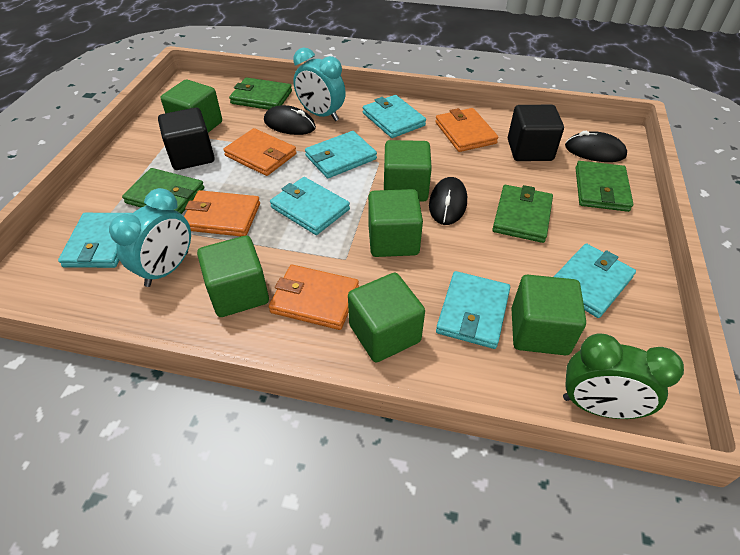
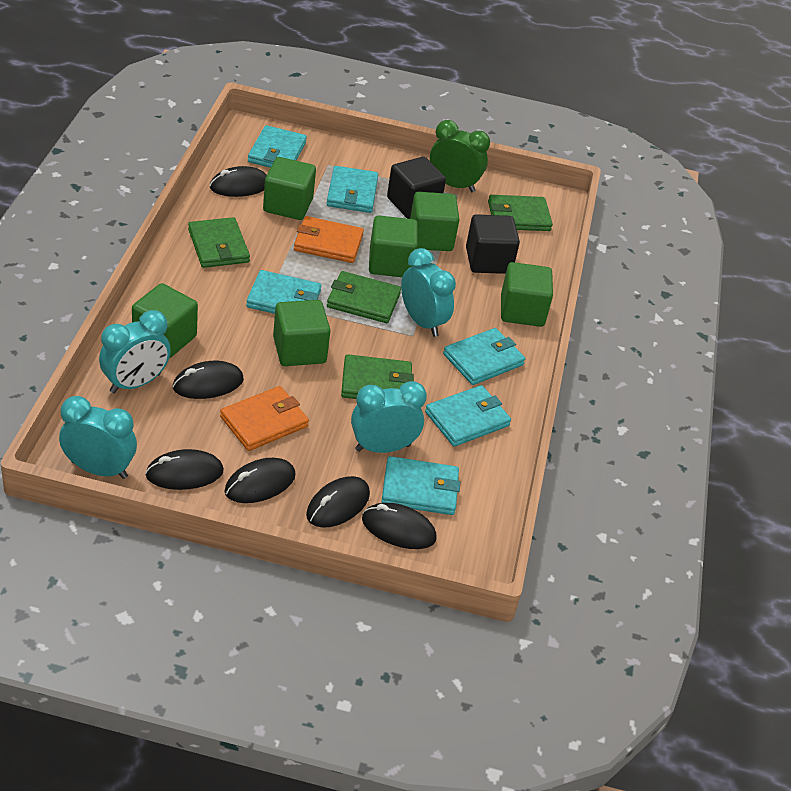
black mouse: [264,105,316,135] [429,177,467,225] [565,131,627,162] = 3 -> [145,449,224,490] [173,361,244,399] [210,166,267,197] [224,458,296,503] [306,476,370,528] [362,503,437,549] = 6
orange wallet: [184,190,260,236] [223,128,296,176] [269,265,359,330] [435,108,499,152] = 4 -> [220,386,309,451] [294,216,364,263] = 2
turquoise clock: [109,188,191,287] [293,48,346,121] = 2 -> [59,396,137,479] [99,310,171,393] [351,381,427,453] [401,248,456,337] = 4

